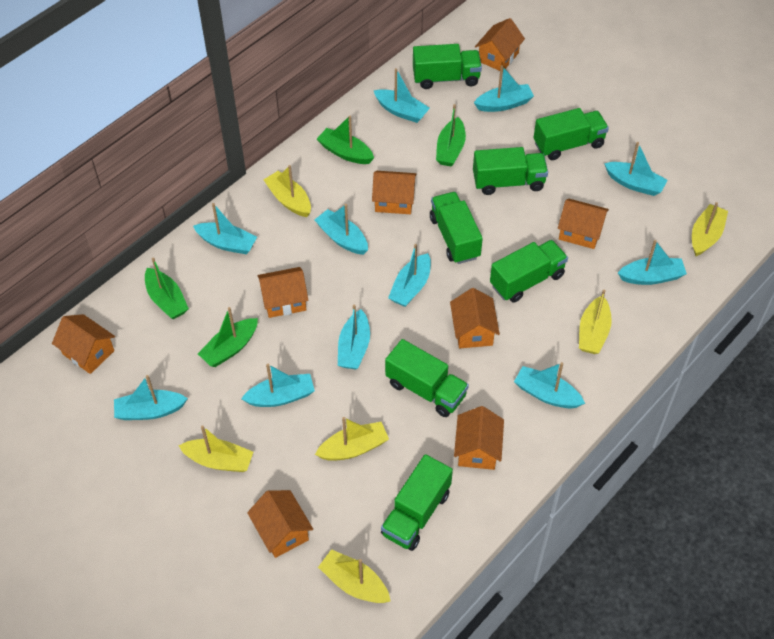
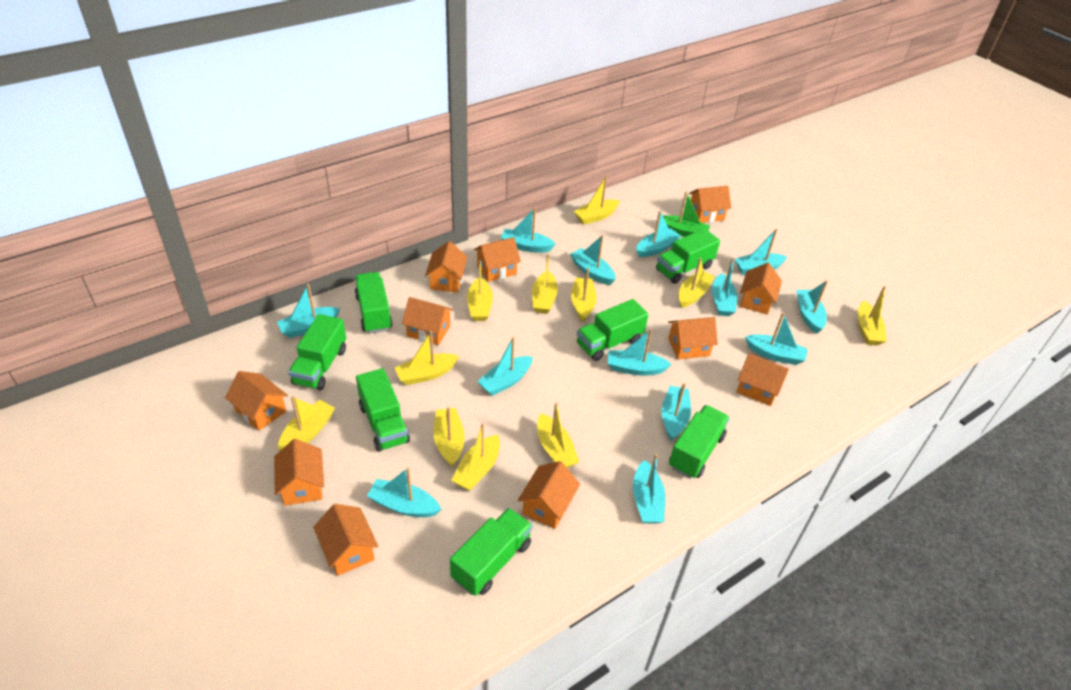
green boat: [145,257,189,319] [198,307,258,367] [317,116,374,164] [436,104,466,166] = 4 -> [663,191,710,237] = 1
orange house: [52,314,115,374] [247,490,313,558] [258,267,308,318] [372,171,417,214] [450,288,500,348] [454,406,504,470] [475,18,525,71] [558,199,609,249] = 8 -> [225,371,288,431] [274,439,324,506] [313,504,378,576] [402,297,454,345] [425,241,467,293] [474,237,521,282] [518,461,580,529] [668,317,718,360] [689,186,731,223] [736,353,789,406] [740,263,782,315] = 11
turquoise boat: [114,375,188,420] [193,203,257,254] [241,364,315,407] [314,204,368,255] [338,305,370,370] [373,68,430,123] [388,244,431,307] [474,65,534,112] [514,362,585,408] [604,142,667,196] [618,240,687,285] = 11 -> [277,283,340,338] [367,467,441,517] [477,337,533,396] [501,207,555,252] [570,235,616,285] [608,329,671,376] [633,454,665,523] [636,211,681,257] [662,383,691,440] [712,258,737,316] [735,229,787,275] [745,312,808,365] [796,280,828,334] = 13
yellow boat: [179,425,253,472] [264,165,311,217] [315,417,389,461] [318,549,391,603] [579,289,612,354] [692,202,728,256] = 6 -> [278,396,335,451] [395,331,459,385] [433,407,465,467] [451,423,500,491] [467,261,493,321] [532,254,558,314] [537,403,579,468] [571,268,597,322] [574,176,620,224] [678,258,715,308] [857,286,887,345] = 11

